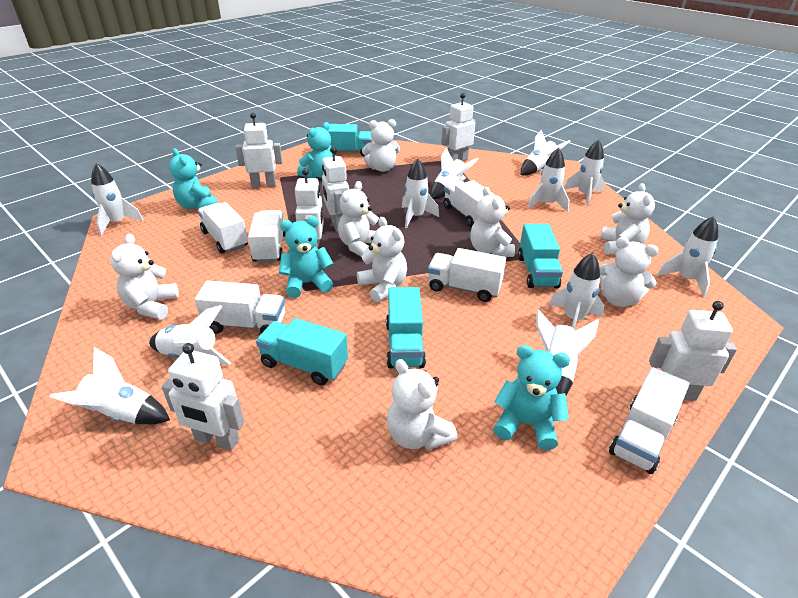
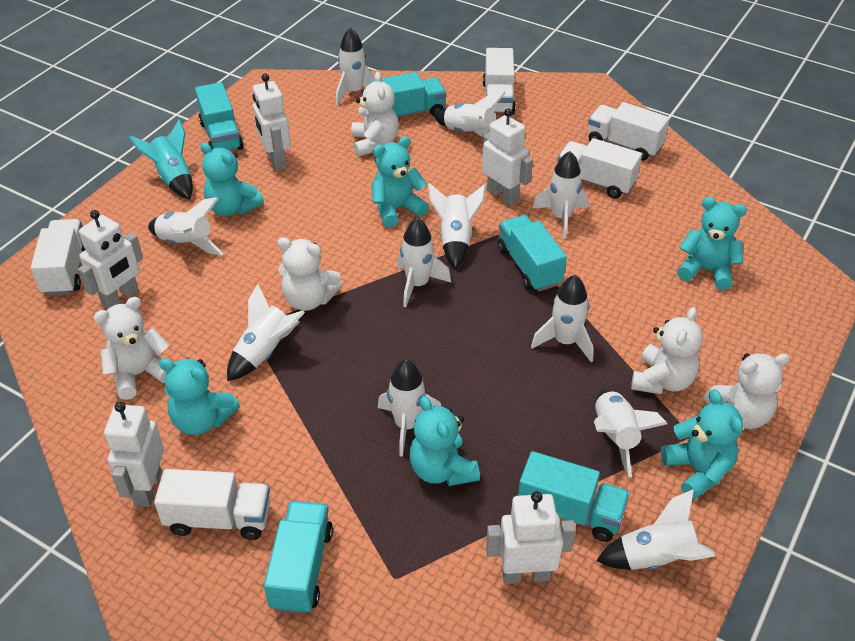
turquoise rocket: none = 0 -> [129,119,193,200] = 1
turquoise teddy bear: [169,148,217,209] [279,216,333,298] [297,122,333,178] [493,345,570,450] = 4 -> [159,358,240,435] [200,143,264,216] [372,136,429,227] [410,396,480,486] [661,389,743,500] [677,197,747,290] = 6
turquoise truck: [256,318,348,385] [328,124,373,157] [386,287,426,369] [518,224,563,288] = 4 -> [195,82,244,151] [264,501,333,614] [370,72,446,117] [497,215,567,292] [518,451,630,542] = 5
white robot: [161,343,244,451] [235,113,282,188] [295,168,324,249] [322,147,349,232] [441,93,476,161] [649,301,737,401] = 6 -> [78,210,143,309] [104,402,164,507] [252,74,291,170] [482,108,533,206] [486,491,575,584] = 5
white teddy bear: [110,233,179,319] [338,181,379,257] [357,217,407,302] [362,119,400,172] [387,359,458,450] [470,187,515,257] [599,237,659,307] [600,183,655,254] = 8 -> [93,297,169,400] [277,237,342,311] [351,72,399,156] [631,307,703,394] [703,353,790,429] = 5
white truck: [195,281,285,333] [198,202,248,254] [248,210,285,263] [428,248,506,302] [443,180,495,227] [609,367,689,474] = 6 -> [31,219,86,296] [154,469,270,540] [483,48,516,115] [557,138,642,199] [588,102,670,161] = 5

